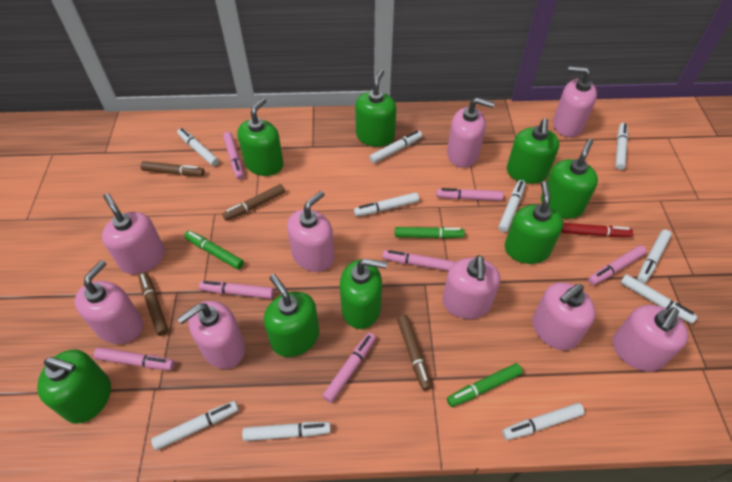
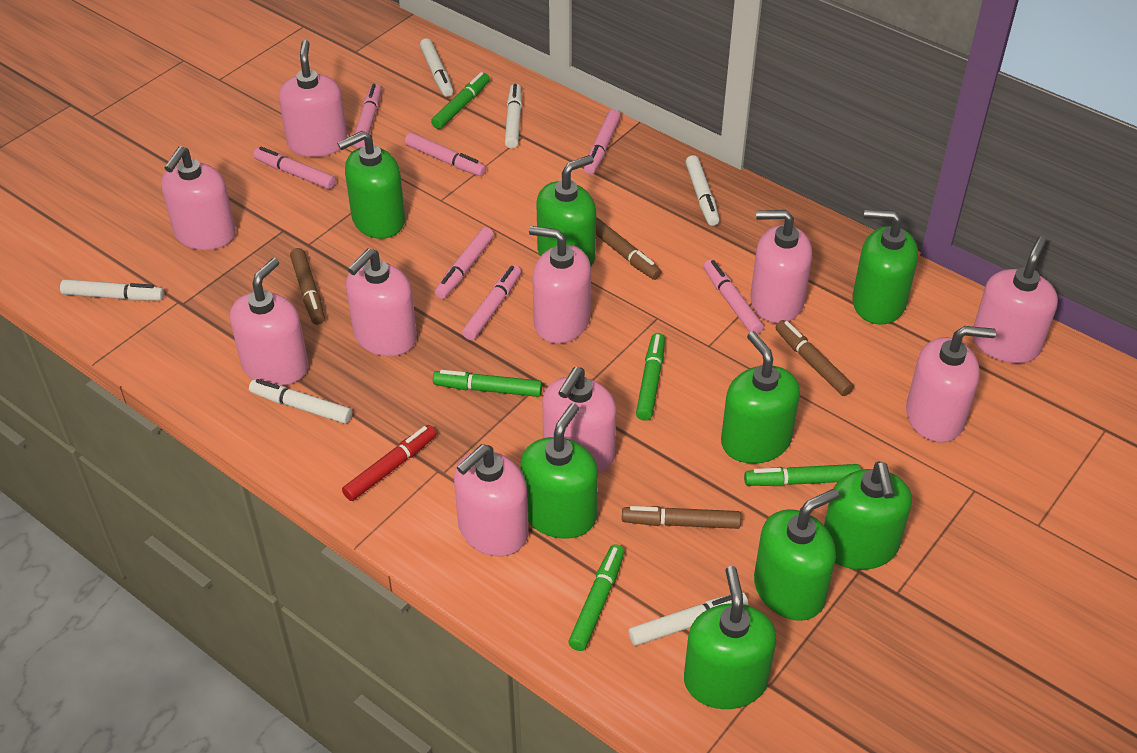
green marker: [184,231,244,269] [395,227,465,239] [447,363,523,407] = 3 -> [431,72,490,129] [433,370,542,397] [568,544,625,651] [636,333,665,421] [744,464,861,486] = 5
pink soap dispenser: [75,260,143,344] [102,193,165,274] [177,301,245,369] [287,191,335,272] [442,255,500,319] [447,98,495,168] [532,282,596,350] [553,66,597,137] [613,305,688,371] = 9 -> [161,146,236,250] [230,258,308,386] [279,40,348,157] [346,248,417,356] [454,444,529,557] [529,226,591,344] [542,367,617,473] [750,210,812,323] [906,326,996,443] [973,236,1058,363] = 10
white marker: [151,401,239,450] [177,128,219,166] [242,422,331,441] [354,192,419,216] [369,131,422,163] [498,180,526,232] [502,403,585,440] [615,123,628,170] [620,274,697,324] [637,229,672,283] = 10 -> [60,279,164,301] [249,379,352,424] [420,38,453,97] [505,84,522,148] [629,592,748,646] [685,155,720,226] = 6

